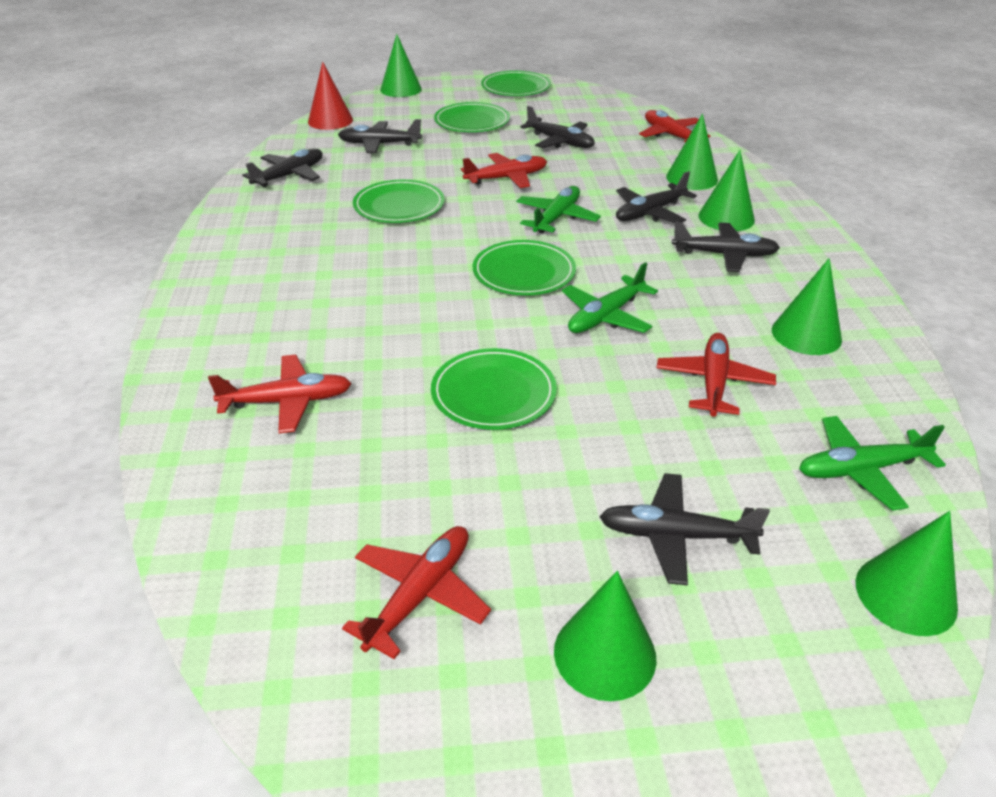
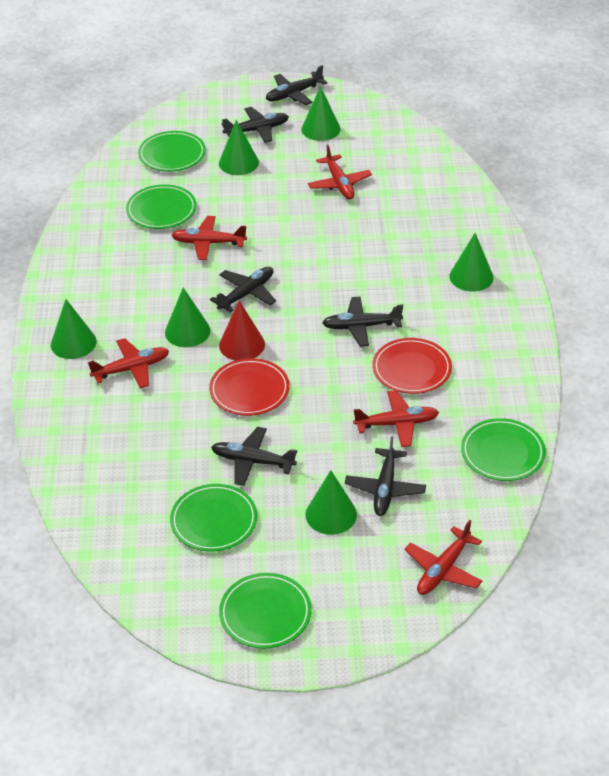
green plane: [516,186,601,234] [562,262,658,333] [799,416,946,511] = 3 -> none = 0
red plate: none = 0 -> [209,358,290,416] [372,338,452,394] = 2

